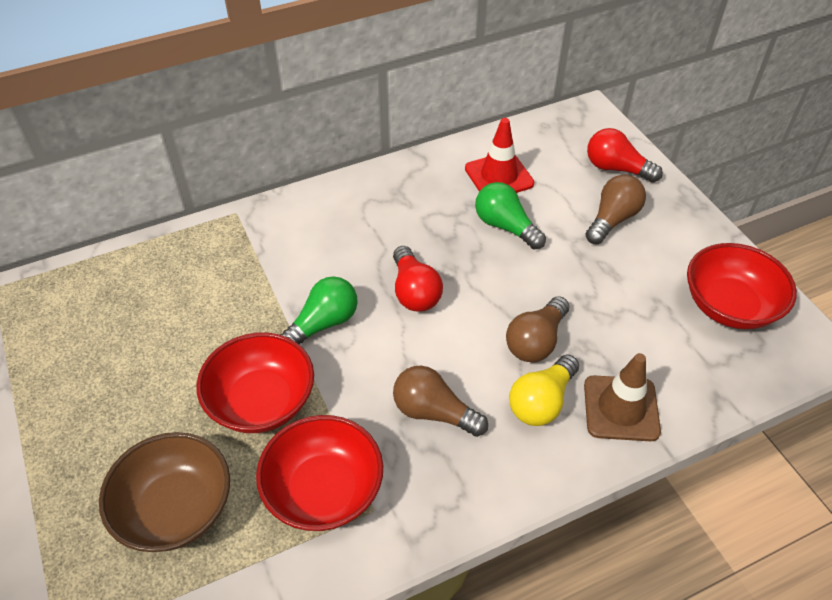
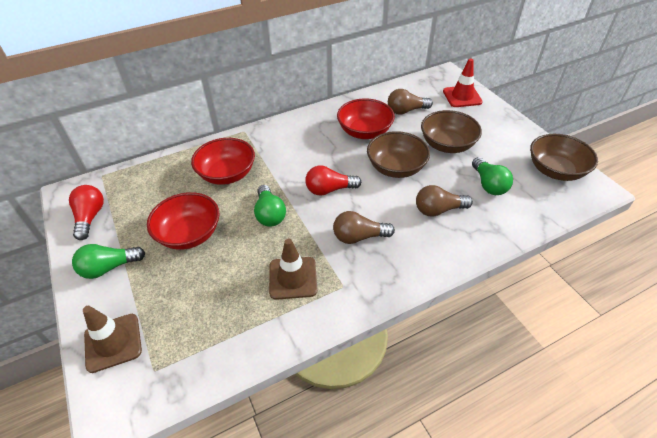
brown bowl: [99,432,230,552] = 1 -> [367,131,430,178] [421,110,482,153] [530,134,598,181] = 3
brown traffic cone: [584,353,661,441] = 1 -> [83,306,142,373] [269,239,317,300] = 2
green light bulb: [280,276,358,345] [475,182,546,250] = 2 -> [72,244,145,279] [254,185,286,227] [472,157,513,195] = 3
yellow light bulb: [509,355,579,426] = 1 -> none = 0

